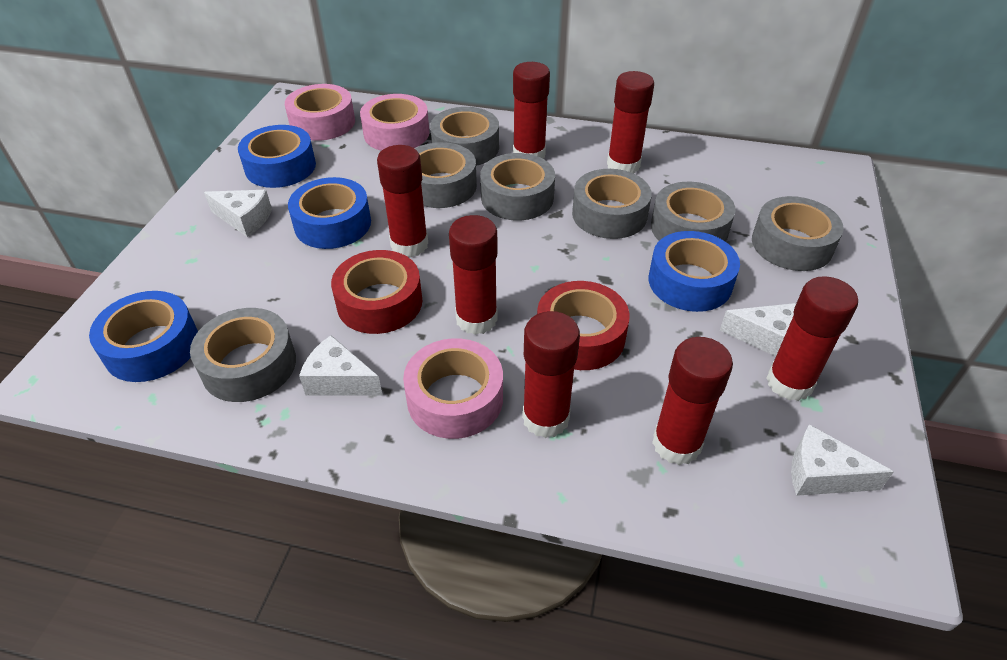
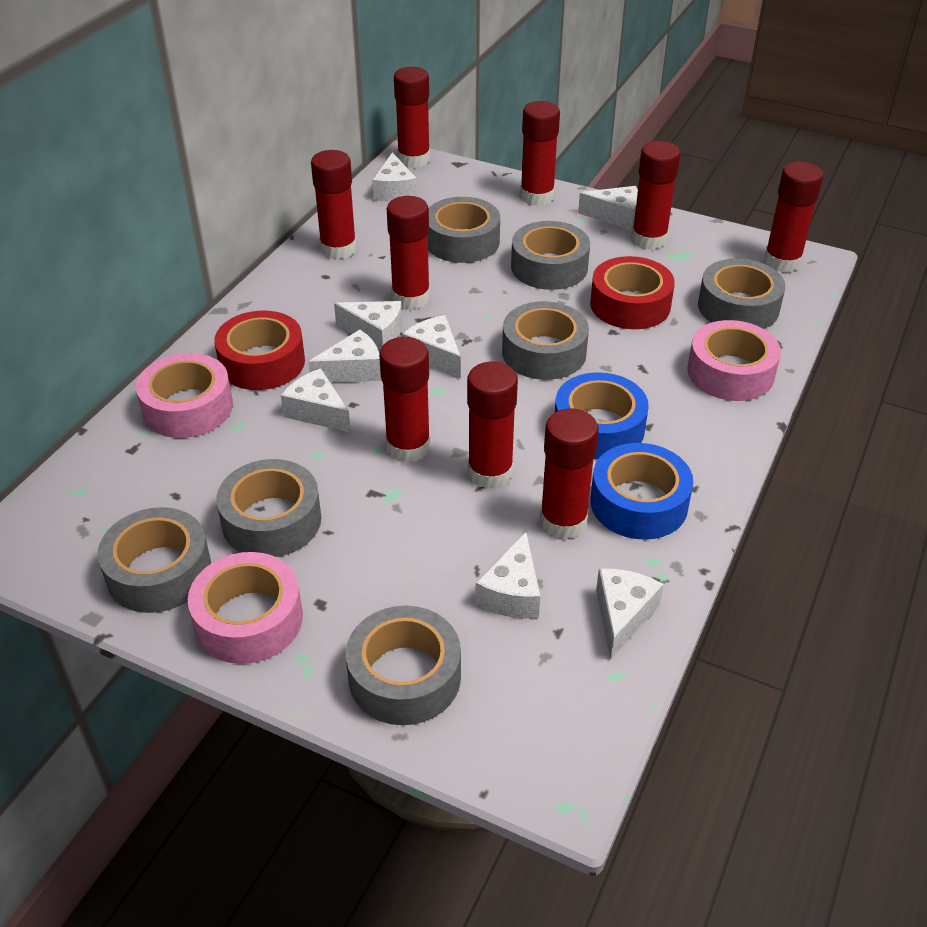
blue tape: [89,291,198,382] [238,125,316,188] [288,177,371,249] [649,231,740,312] = 4 -> [555,372,649,460] [590,443,693,540] = 2
red glue stick: [377,145,428,257] [449,215,498,335] [513,62,550,159] [522,311,580,438] [607,71,654,174] [652,337,733,465] [767,276,858,401] = 7 -> [311,150,357,260] [379,337,430,463] [387,196,430,310] [394,67,430,168] [467,362,518,489] [520,101,560,206] [540,409,599,540] [631,141,680,250] [764,162,823,273] = 9
white cheese: [204,190,272,237] [299,335,383,396] [720,303,796,356] [791,424,894,496] = 4 -> [281,369,351,433] [308,330,381,383] [334,301,402,350] [373,152,417,202] [402,315,461,378] [475,532,540,619] [578,186,638,230] [596,569,664,660] = 8

